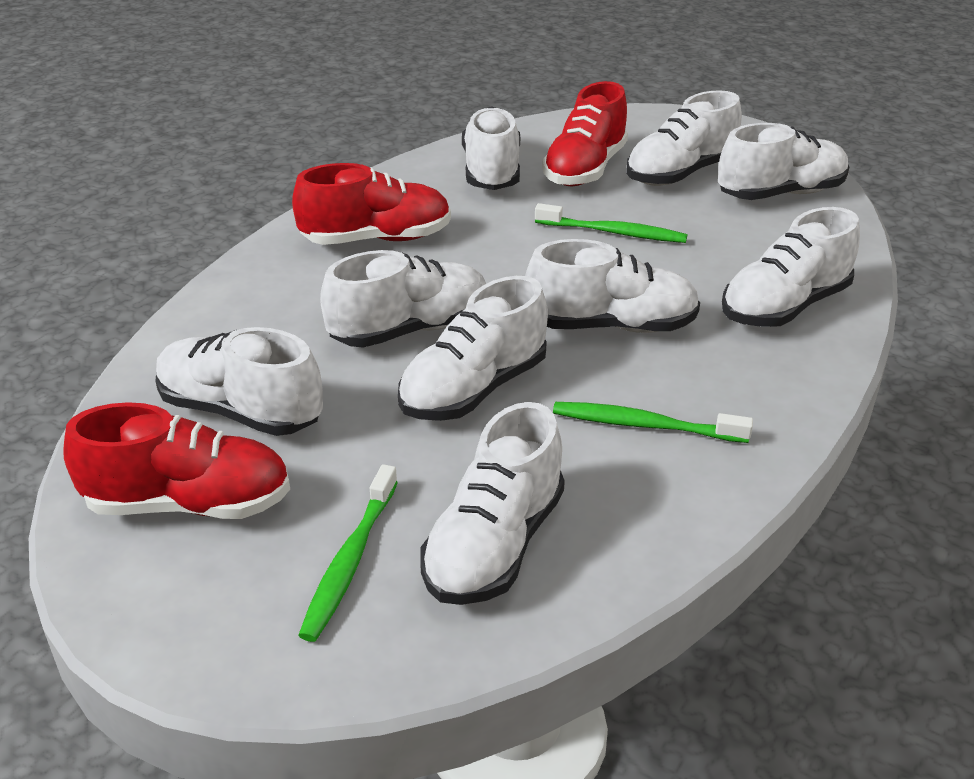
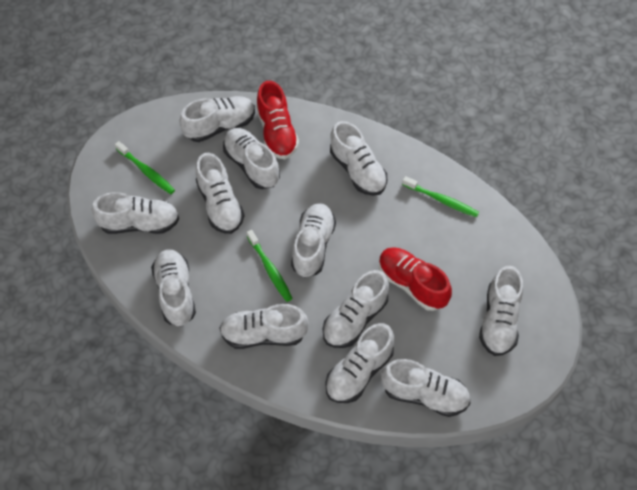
red shoe: [63,402,290,519] [292,163,451,245] [542,81,628,186] = 3 -> [256,81,299,159] [379,247,452,311] = 2
white shoe: [156,327,323,436] [320,250,486,348] [398,276,548,421] [420,402,565,605] [462,106,520,190] [525,239,700,333] [626,90,742,186] [718,123,849,200] [722,207,860,327] = 9 -> [92,192,179,234] [151,249,196,326] [179,96,255,142] [196,153,244,234] [220,304,309,349] [223,128,280,189] [291,203,336,277] [323,270,389,348] [325,323,395,403] [330,121,387,196] [381,359,470,417] [479,266,523,356] = 12

